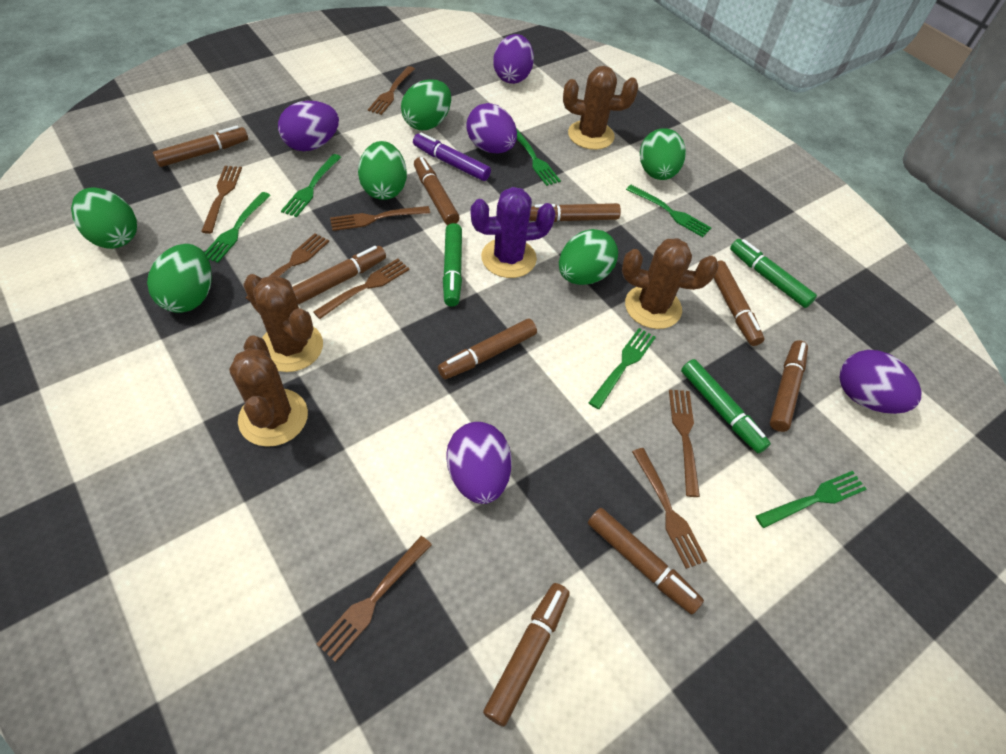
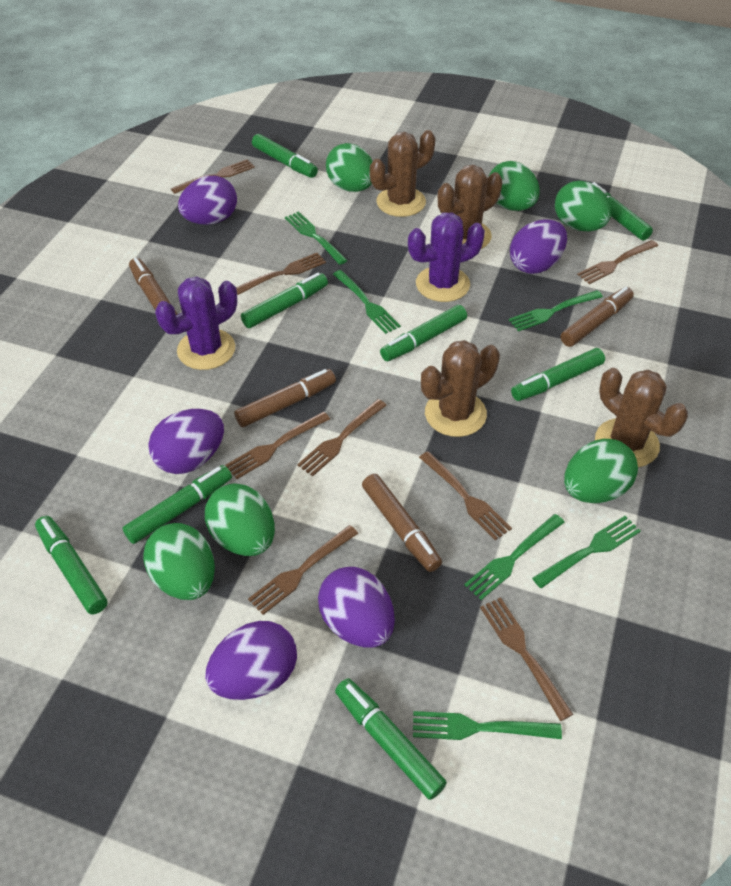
brown marker: [153,126,248,167] [292,246,386,304] [414,157,460,225] [438,319,537,379] [483,583,570,726] [529,203,621,222] [588,508,704,614] [714,261,764,346] [770,340,808,432] = 9 -> [129,258,178,315] [234,369,336,427] [362,474,442,572] [561,287,634,347] = 4
green marker: [443,223,462,307] [681,359,771,453] [730,239,817,308] = 3 -> [35,516,108,615] [122,465,232,544] [241,273,328,328] [252,134,318,178] [335,678,447,800] [380,305,467,361] [511,348,605,401] [592,182,653,240] = 8
purple cactus: [471,187,556,278] = 1 -> [155,276,237,370] [408,213,485,302] = 2
purple marker: [413,132,491,181] = 1 -> none = 0

